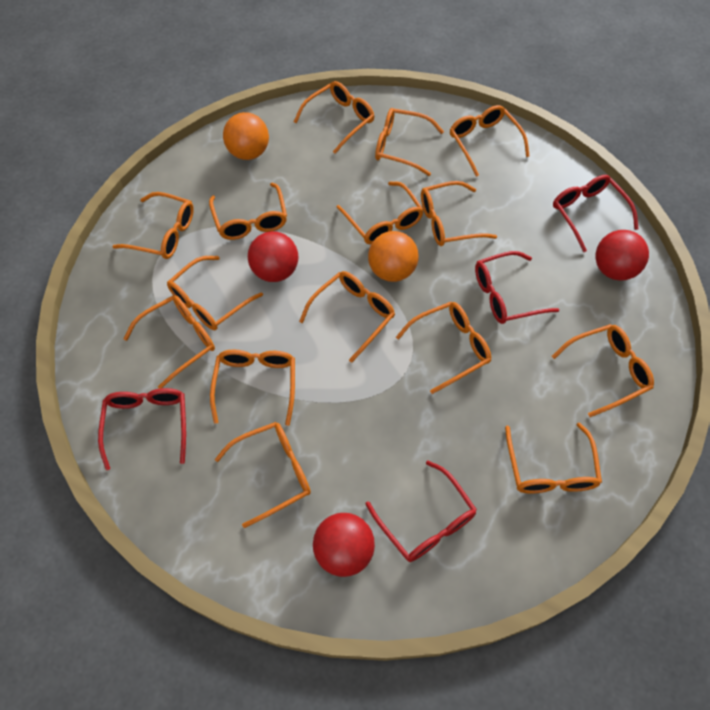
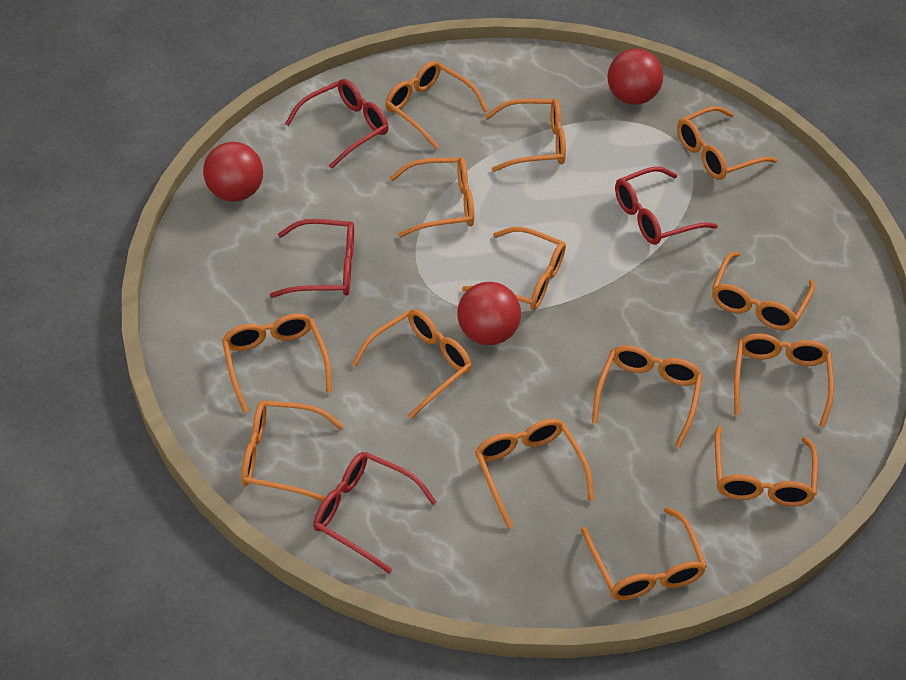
orange ball: [223,112,269,160] [368,231,419,282] = 2 -> none = 0
orange glasses: [112,192,194,259] [123,295,215,389] [167,256,263,330] [209,183,287,240] [210,350,295,426] [215,422,311,528] [294,81,374,154] [299,271,395,363] [336,181,424,245] [375,108,444,176] [396,302,491,394] [421,181,497,246] [450,105,530,177] [505,423,602,494] [552,324,654,417] = 15 -> [222,313,332,413] [241,400,344,501] [352,309,471,419] [385,61,488,149] [389,157,474,237] [462,227,566,310] [475,419,594,529] [485,99,566,172] [581,507,707,600] [592,345,703,448] [677,106,778,180] [712,252,815,330] [715,426,818,506] [734,333,834,428] = 14

